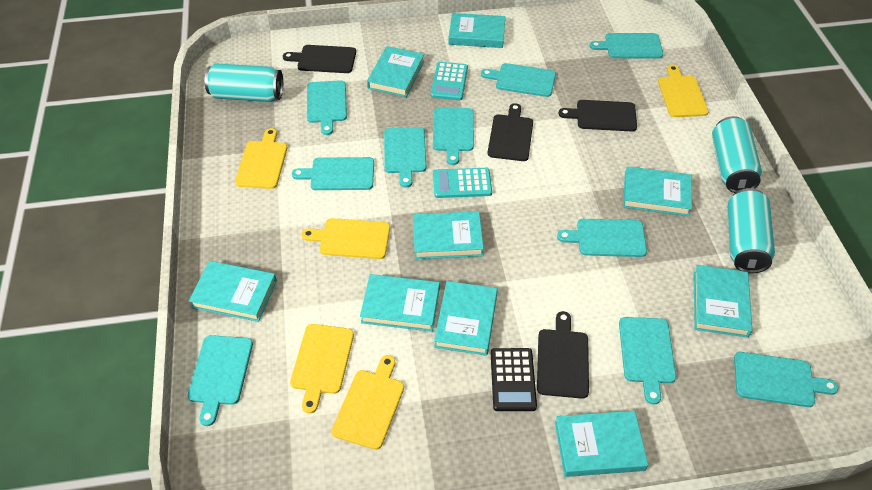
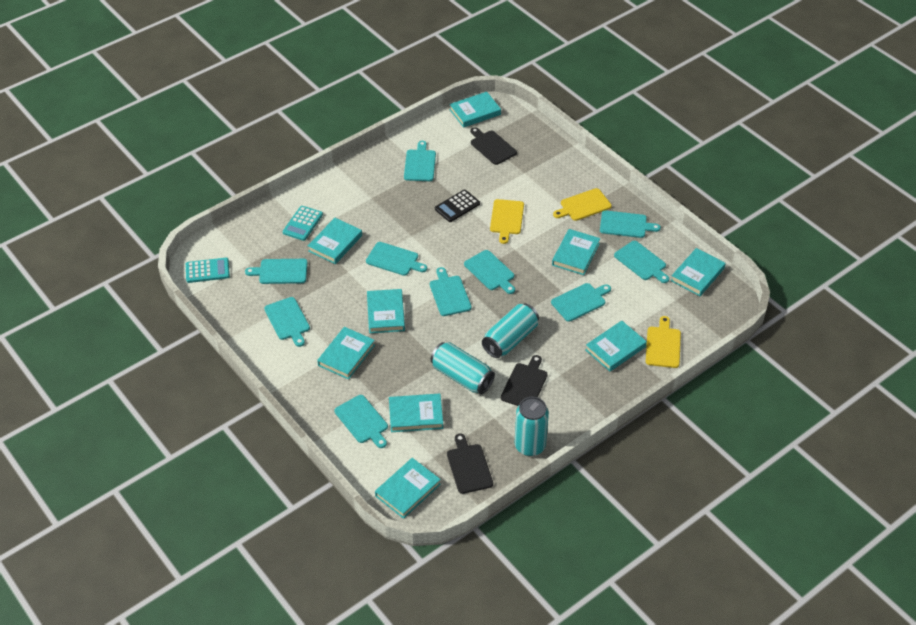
black cutting board: [283,45,356,73] [487,103,533,161] [537,311,589,399] [558,100,637,132] = 4 -> [447,434,493,494] [470,127,517,165] [501,355,548,406] = 3
yellow cutting board: [235,128,287,189] [290,324,354,413] [301,218,390,259] [332,355,404,450] [658,65,709,117] = 5 -> [490,199,524,244] [553,188,612,221] [646,316,681,368] = 3

